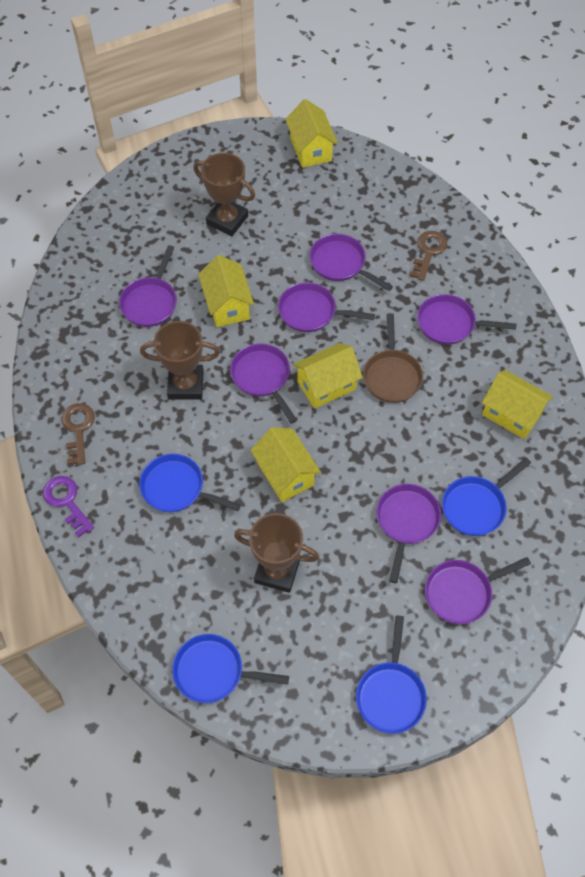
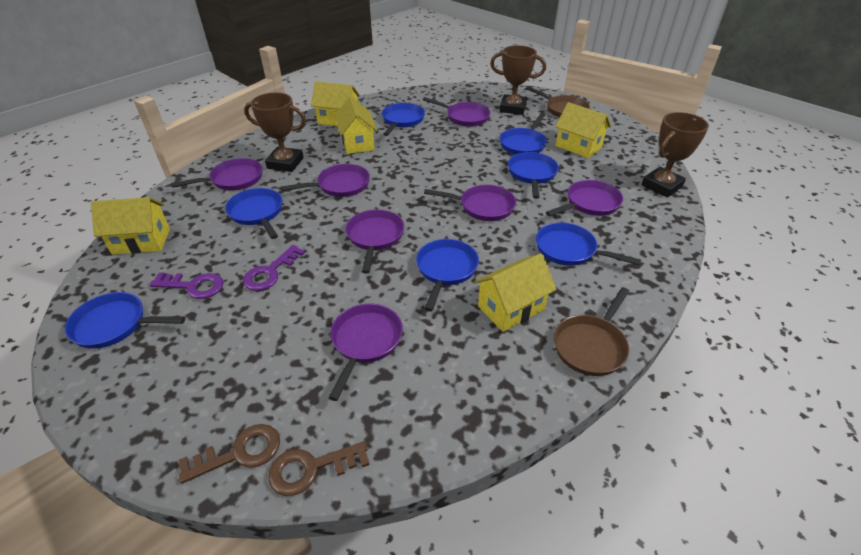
blue pan: [139,454,241,512] [172,634,289,703] [356,615,427,734] [442,458,531,536] = 4 -> [65,292,186,349] [225,188,283,239] [382,103,425,136] [416,239,479,311] [499,113,547,155] [508,152,559,199] [536,222,641,266] = 7
brown pan: [363,313,423,403] = 1 -> [526,86,590,117] [554,287,629,376] = 2
purple key: [43,476,94,538] = 1 -> [149,272,224,299] [243,245,305,291] = 2

